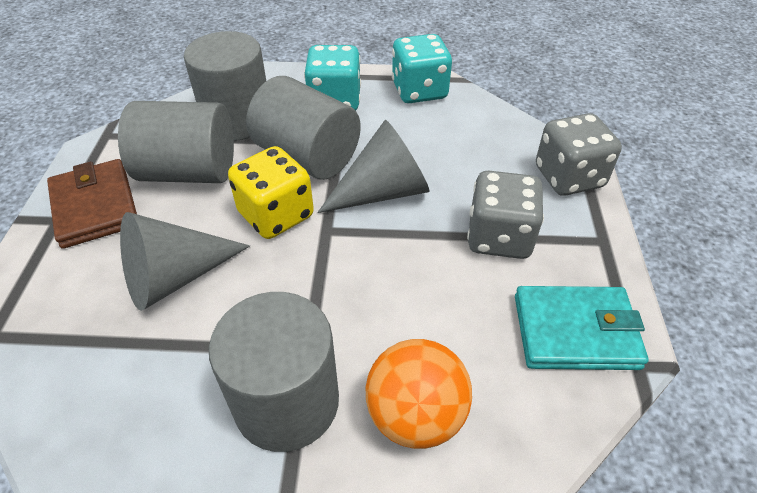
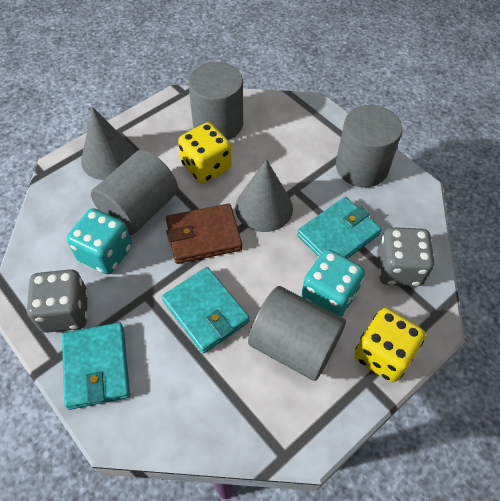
orange ball: [366,339,472,449] = 1 -> none = 0
turquoise wallet: [515,286,649,370] = 1 -> [62,322,130,410] [162,267,250,354] [297,197,382,259] = 3
yellow dice: [228,146,314,239] = 1 -> [178,122,232,184] [354,308,425,382] = 2

